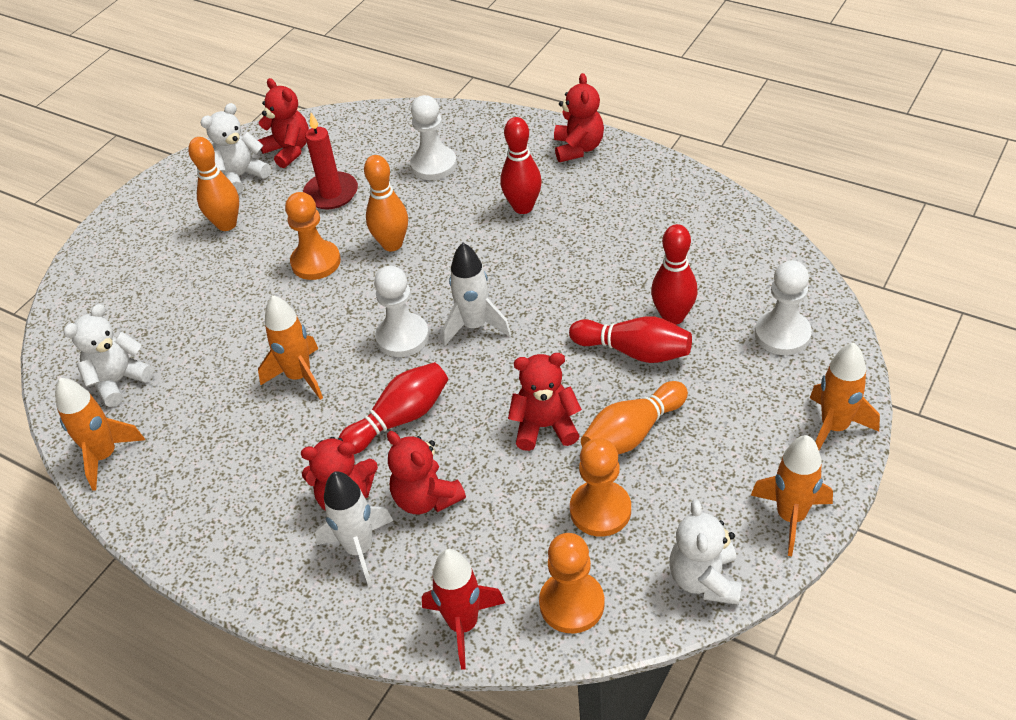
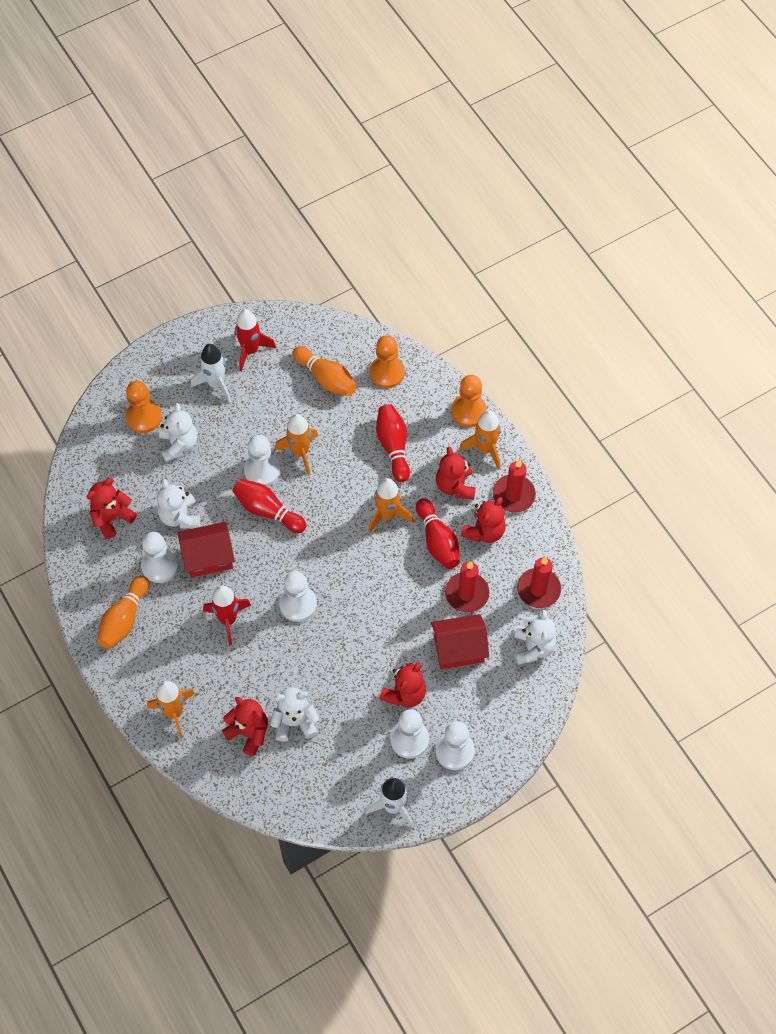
orange bowling pin: [188,137,239,231] [364,155,408,251] [581,381,688,454] = 3 -> [97,576,149,649] [293,346,357,396] = 2
red bowling pin: [339,362,448,454] [500,117,542,214] [569,316,692,363] [651,224,698,325] = 4 -> [232,479,306,533] [376,404,410,482] [416,498,460,569] = 3
red candle: [303,113,358,209] = 1 -> [445,561,489,613] [493,459,536,513] [517,557,561,608] = 3
red house: none = 0 -> [178,522,235,578] [431,614,489,669] = 2
red rocket: [422,549,505,670] = 1 -> [203,585,251,645] [235,309,276,371] = 2
white pawn: [374,266,429,357] [410,95,457,180] [755,260,812,355] = 3 -> [141,532,179,583] [244,435,280,486] [279,571,317,622] [390,709,429,758] [435,721,475,770] = 5
white teddy bear: [63,304,154,407] [200,103,271,194] [669,500,742,605] = 3 -> [157,479,200,529] [159,403,197,462] [270,688,319,742] [514,610,556,665] = 4

